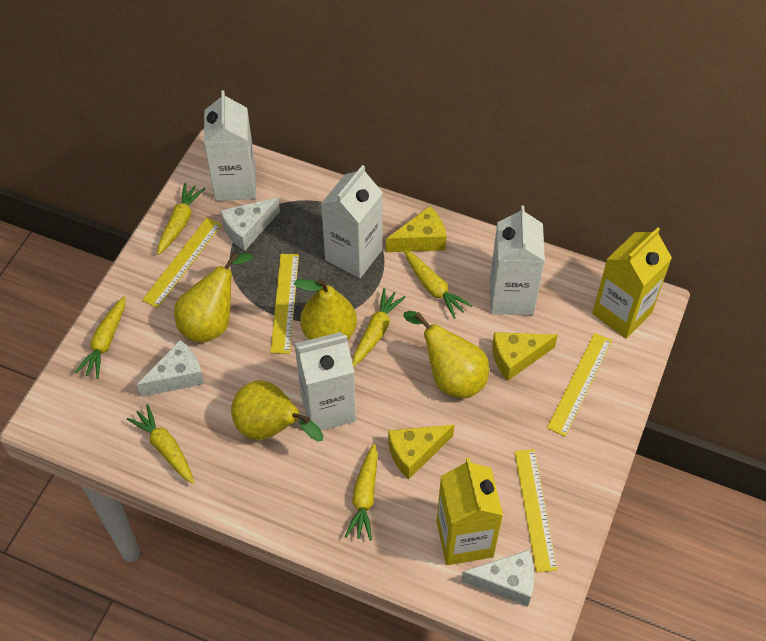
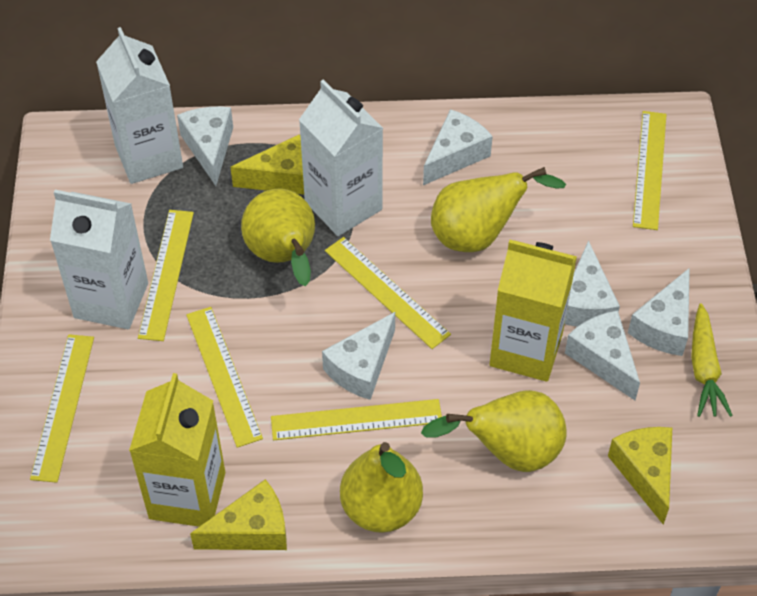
white carton: [204,90,256,201] [294,332,356,431] [321,165,383,278] [490,206,545,315] = 4 -> [50,190,148,329] [96,27,183,184] [299,80,383,236] = 3
white cheese: [137,340,204,397] [220,198,280,251] [461,550,534,606] = 3 -> [177,106,233,186] [322,312,395,400] [423,109,493,185] [565,240,620,327] [565,310,640,400] [628,268,690,356] = 6
yellow carrot: [75,296,126,379] [127,404,194,484] [157,183,205,255] [345,444,378,541] [352,288,406,367] [404,250,472,319] = 6 -> [691,303,733,417] = 1
yellow ruler: [142,218,222,308] [270,254,299,354] [514,449,558,573] [547,333,612,436] = 4 -> [30,334,94,483] [138,210,194,341] [186,307,263,448] [271,399,442,440] [325,237,451,349] [633,111,667,230] = 6

